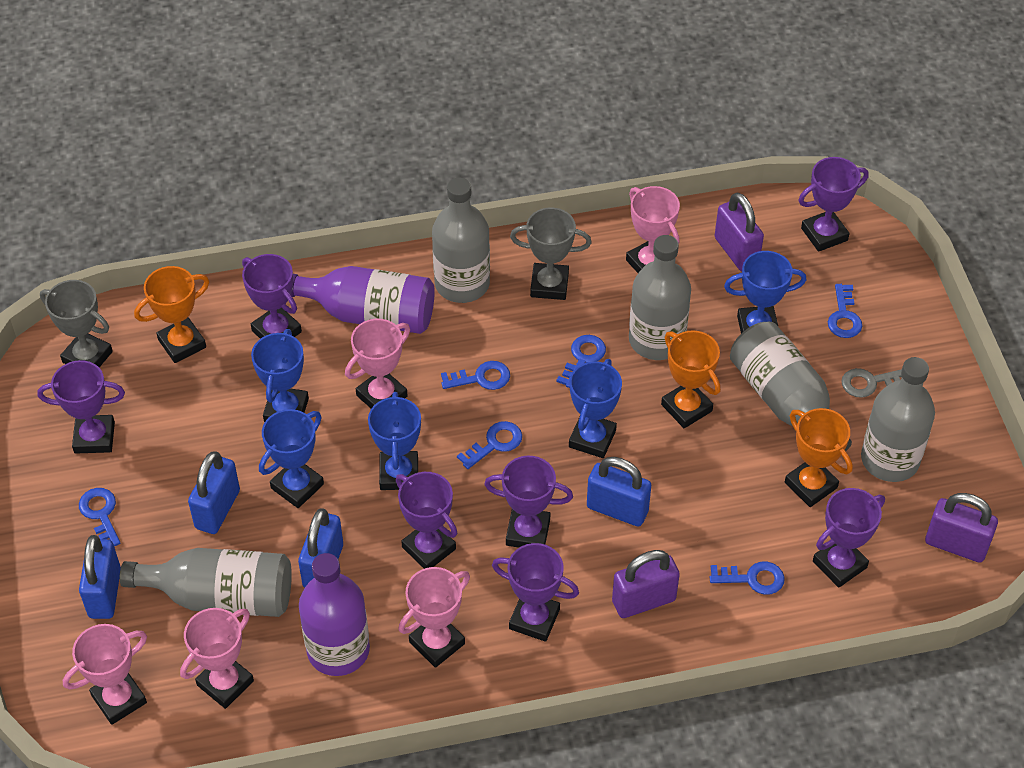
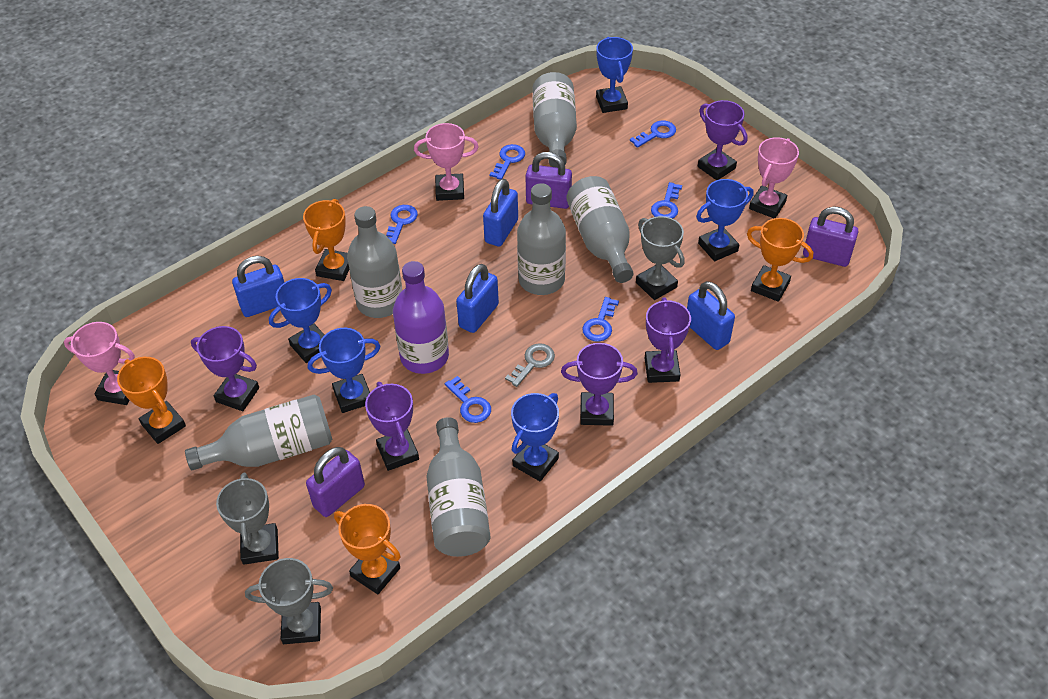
grey bottle: [120,548,292,617] [432,178,490,303] [629,235,691,360] [730,322,852,451] [861,357,935,482] = 5 -> [185,394,332,470] [347,206,402,318] [426,417,491,557] [517,183,566,295] [532,72,577,168] [567,176,634,283] = 6
grey trophy: [40,280,113,367] [510,208,592,300] = 2 -> [216,473,279,565] [245,558,333,644] [636,216,685,300] = 3
orange trophy: [134,266,209,363] [661,330,721,428] [785,408,853,507] = 3 -> [117,357,186,444] [303,199,350,281] [334,504,401,594] [747,218,813,302] = 4
pink trophy: [63,624,147,725] [180,608,254,709] [345,319,410,409] [398,567,470,668] [626,186,680,273] = 5 -> [64,322,135,405] [414,123,479,201] [749,137,799,218] = 3
purple bottle: [291,266,435,334] [299,553,370,676] = 2 -> [393,261,449,374] = 1
purple trophy: [37,360,125,454] [242,254,302,339] [396,472,457,569] [484,456,573,548] [492,543,579,642] [798,157,869,252] [813,488,885,588] = 7 -> [191,326,259,411] [365,382,419,471] [561,343,638,426] [645,297,691,383] [698,100,747,180] = 5

